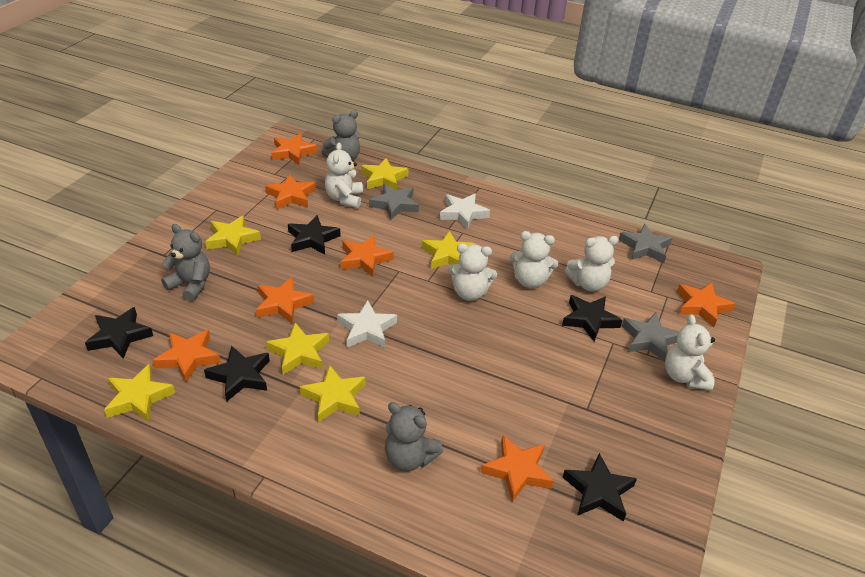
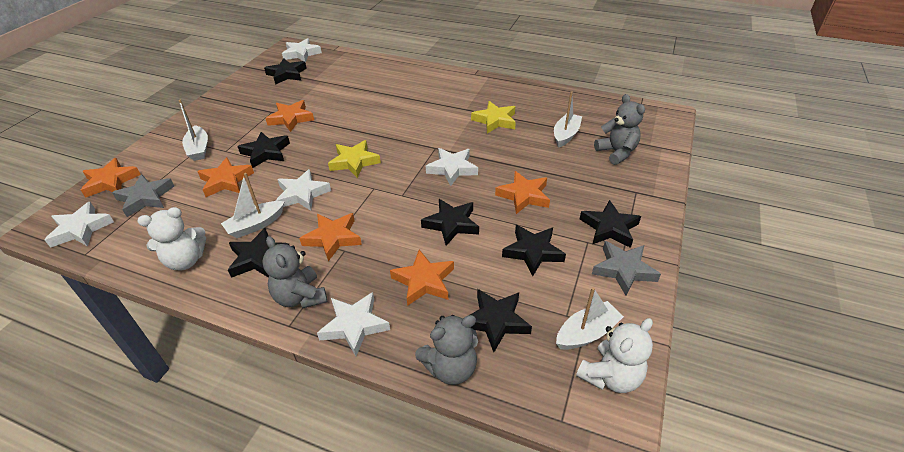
black star: [85,307,153,359] [204,345,270,402] [288,215,340,254] [562,295,623,342] [562,453,637,521] = 5 -> [228,228,290,278] [237,132,290,168] [264,58,307,85] [421,199,479,246] [470,289,532,352] [502,225,566,276] [580,200,641,248] = 7
grey star: [369,184,419,220] [619,224,673,263] [622,313,679,362] = 3 -> [112,174,174,217] [592,241,661,296] = 2
orange star: [152,329,221,383] [256,277,314,324] [265,174,316,210] [271,133,317,165] [340,235,394,277] [481,435,554,502] [677,283,736,327] = 7 -> [81,158,141,198] [197,157,254,197] [265,100,314,132] [299,213,362,261] [390,250,454,306] [495,171,550,214] = 6
white boat: none = 0 -> [178,100,208,161] [221,173,285,238] [554,91,582,148] [556,287,624,350] = 4
white star: [337,300,397,348] [440,194,490,230] = 2 -> [45,202,114,248] [276,169,331,211] [282,38,322,62] [317,292,390,356] [426,148,478,186] = 5
white teddy bear: [325,142,363,208] [448,243,497,301] [510,231,558,288] [565,236,619,292] [665,314,715,391] = 5 -> [137,207,206,270] [576,318,653,393] = 2
yellow star: [104,364,175,422] [205,216,261,256] [266,322,329,375] [300,364,366,423] [361,158,408,190] [422,231,475,269] = 6 -> [328,140,381,178] [471,101,516,133] = 2

